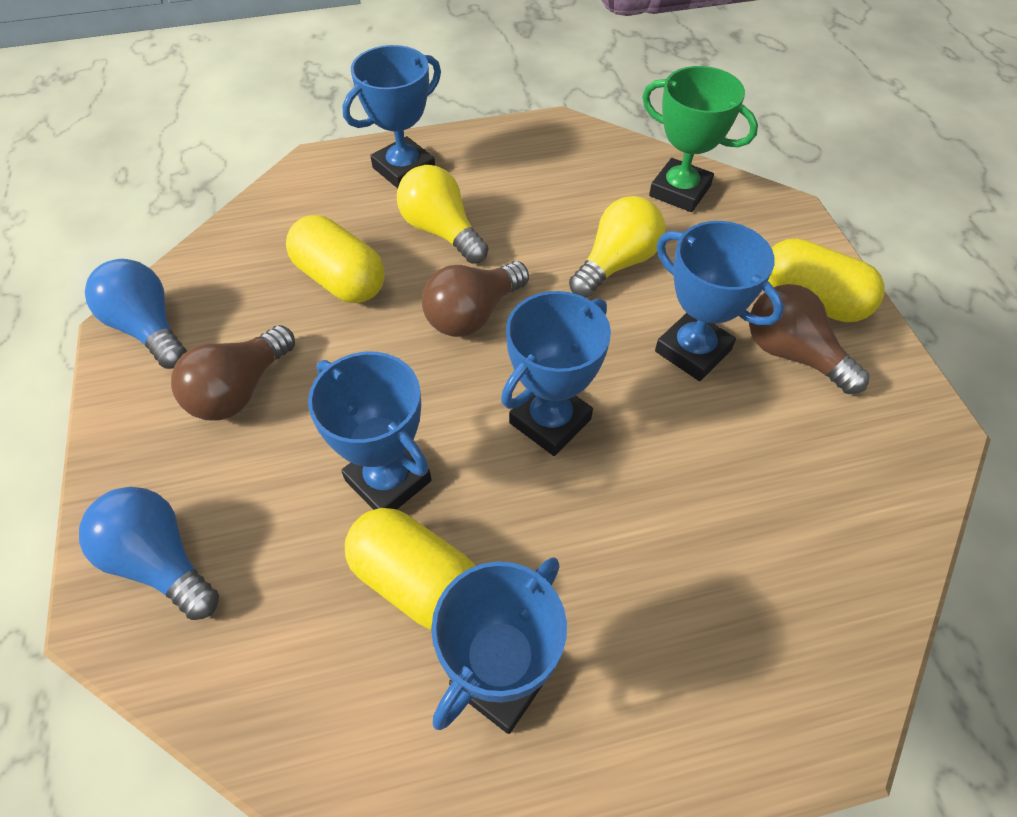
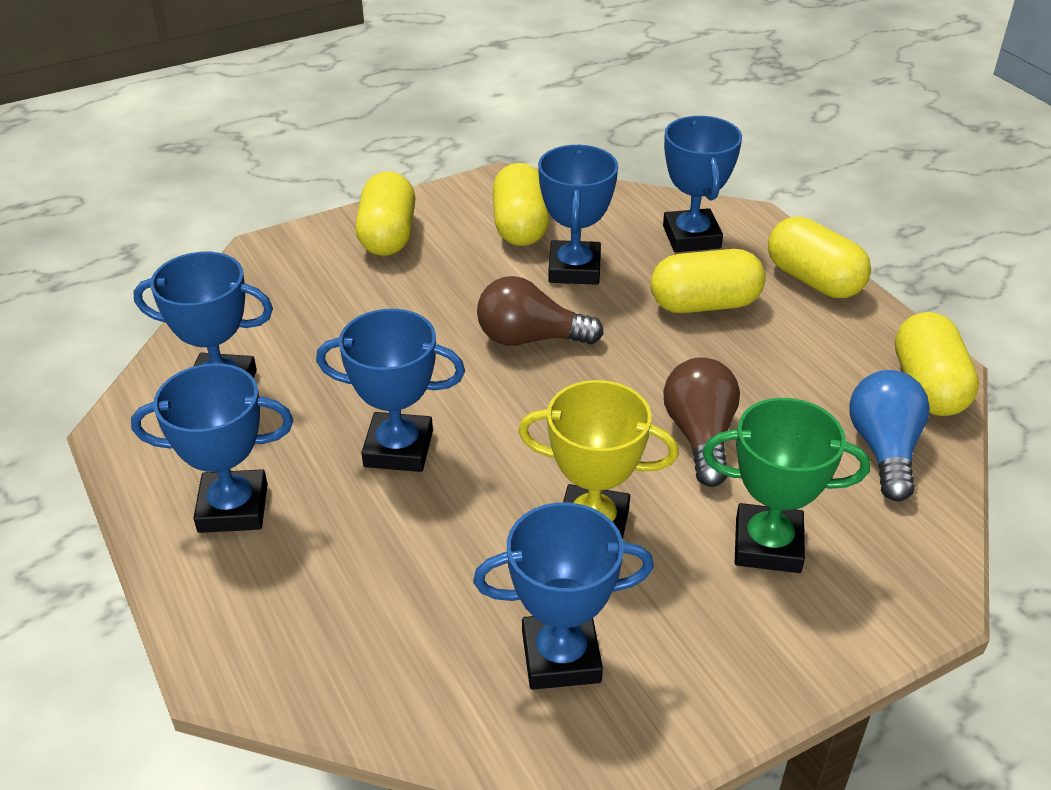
blue light bulb: [79,487,219,620] [85,259,187,369] = 2 -> [849,370,930,501] = 1
blue trophy: [308,352,432,510] [342,45,441,189] [431,557,567,734] [501,291,611,456] [655,221,784,381] = 5 -> [131,363,293,533] [133,252,273,378] [316,309,465,472] [473,502,654,690] [538,145,618,285] [663,116,742,252] = 6
brown light bulb: [171,325,295,421] [422,261,529,337] [749,284,870,394] = 3 -> [477,276,604,346] [664,357,740,487] = 2
yellow capsule: [286,215,385,303] [345,508,475,630] [768,238,884,322] = 3 -> [355,171,415,256] [492,163,550,246] [650,249,766,313] [768,217,871,298] [895,312,979,416] = 5
yellow light bulb: [397,165,488,264] [569,196,665,298] = 2 -> none = 0
yellow trophy: none = 0 -> [518,380,679,539] = 1

